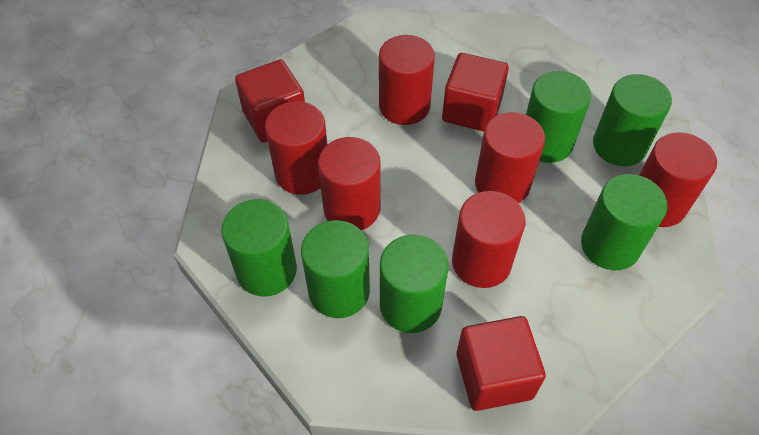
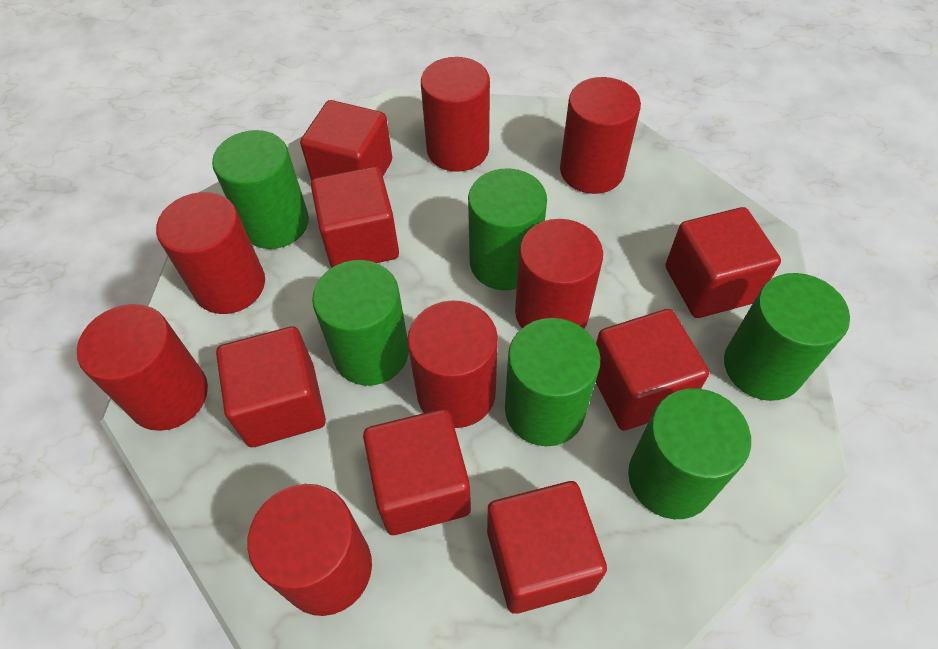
red cube: [235,59,305,143] [442,53,509,132] [456,316,546,411] = 3 -> [216,326,326,447] [300,100,392,181] [311,166,399,268] [363,409,471,535] [487,481,607,614] [596,309,709,431] [665,207,781,318] = 7
red cylinder: [265,101,327,195] [318,137,381,230] [379,35,435,125] [452,191,526,288] [475,112,545,203] [639,132,717,227] = 6 -> [77,304,208,431] [156,192,265,314] [247,484,372,616] [407,300,498,428] [421,57,490,172] [515,219,603,329] [560,77,641,194] = 7

